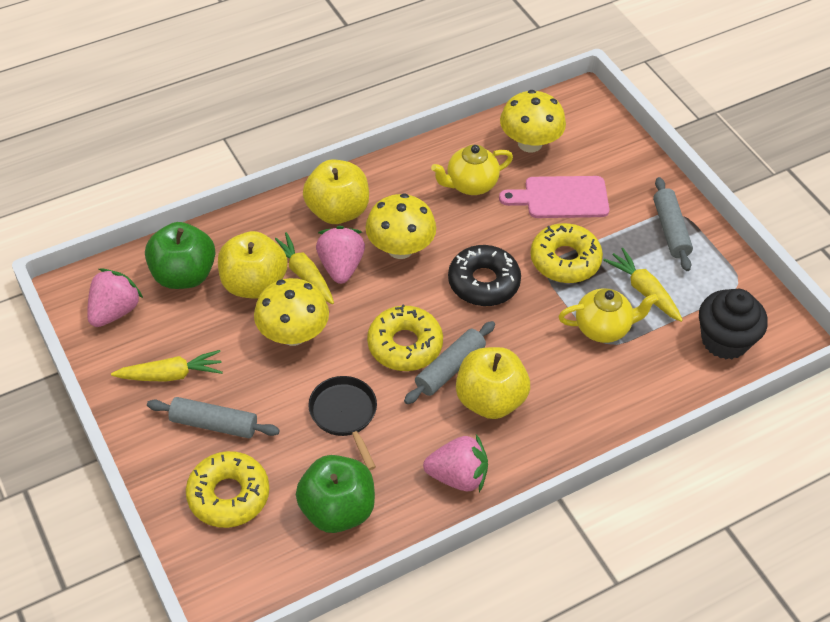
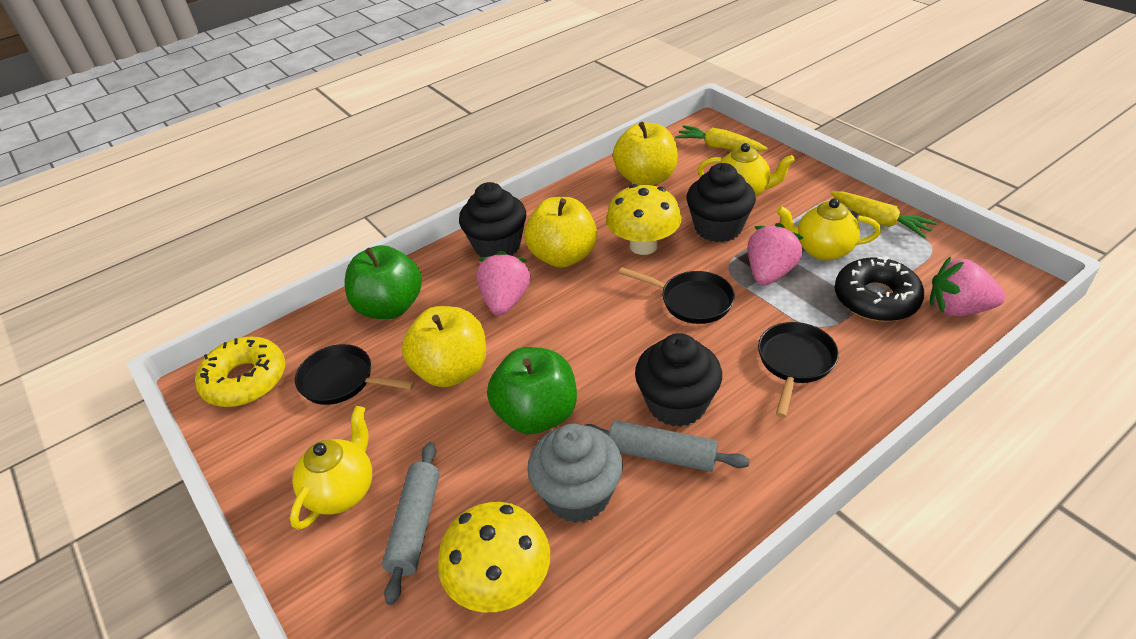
black cupcake: [699,289,768,359] = 1 -> [459,182,526,257] [635,333,722,427] [686,163,756,242] = 3
black pan: [308,376,377,470] = 1 -> [295,344,415,405] [619,267,735,324] [758,322,839,418] = 3
grey cupcake: none = 0 -> [527,424,623,523] = 1
grey rolling pin: [147,397,280,438] [404,321,495,404] [653,177,693,271] = 3 -> [382,442,440,605] [585,420,750,472] = 2
pink cutting board: [499,176,609,218] = 1 -> none = 0
yellow carrot: [111,350,223,382] [275,232,334,304] [603,248,683,322] = 3 -> [675,125,768,152] [831,191,937,238] = 2
yellow donut: [186,451,269,528] [367,304,443,371] [530,223,603,283] = 3 -> [195,337,285,407] = 1
yellow mushroom: [254,278,329,346] [366,193,436,259] [500,90,566,152] = 3 -> [438,502,550,612] [606,184,682,255] = 2
yellow teapot: [431,145,513,195] [558,288,658,343] = 2 -> [290,406,372,530] [698,143,795,196] [776,198,881,261] = 3

